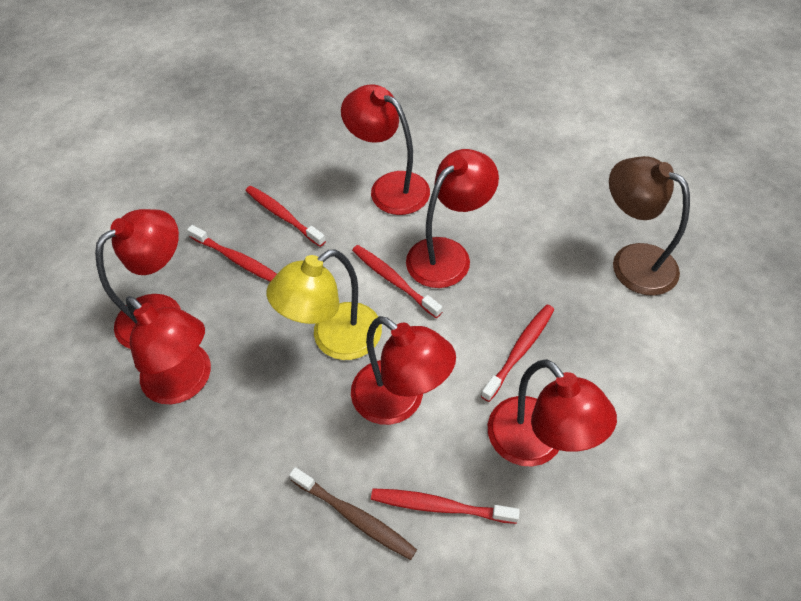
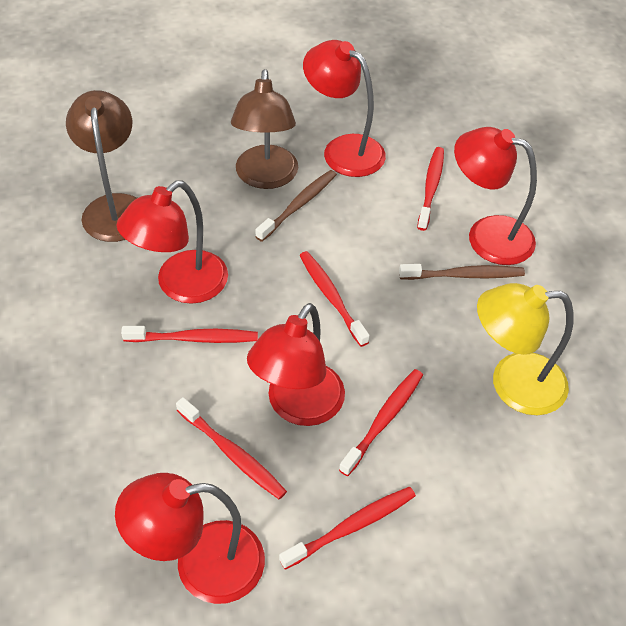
brown lamp: [609,156,690,296] = 1 -> [66,90,137,242] [231,69,298,189] = 2
brown toothbrush: [289,467,417,560] = 1 -> [255,170,337,242] [399,264,525,280] = 2
red lamp: [95,209,181,349] [126,296,211,404] [341,84,430,215] [351,316,456,425] [406,149,499,288] [488,359,617,466] = 6 -> [115,473,265,604] [116,181,228,304] [247,303,345,426] [303,40,386,177] [454,127,537,265] = 5
red toothbrush: [187,225,277,282] [246,186,326,247] [352,245,442,318] [371,488,520,524] [481,305,554,402] = 5 -> [121,326,258,343] [176,397,287,500] [279,487,416,570] [299,251,370,347] [339,369,423,476] [417,147,444,231] = 6

